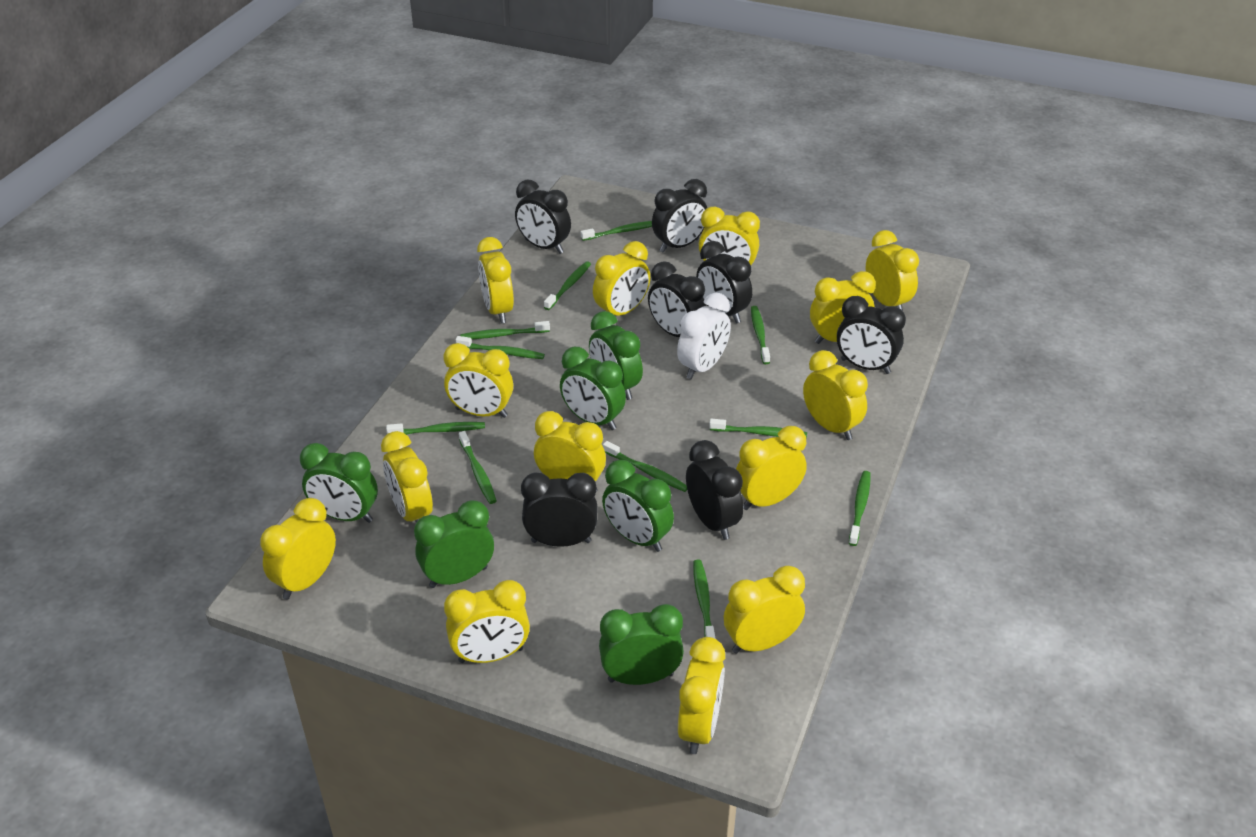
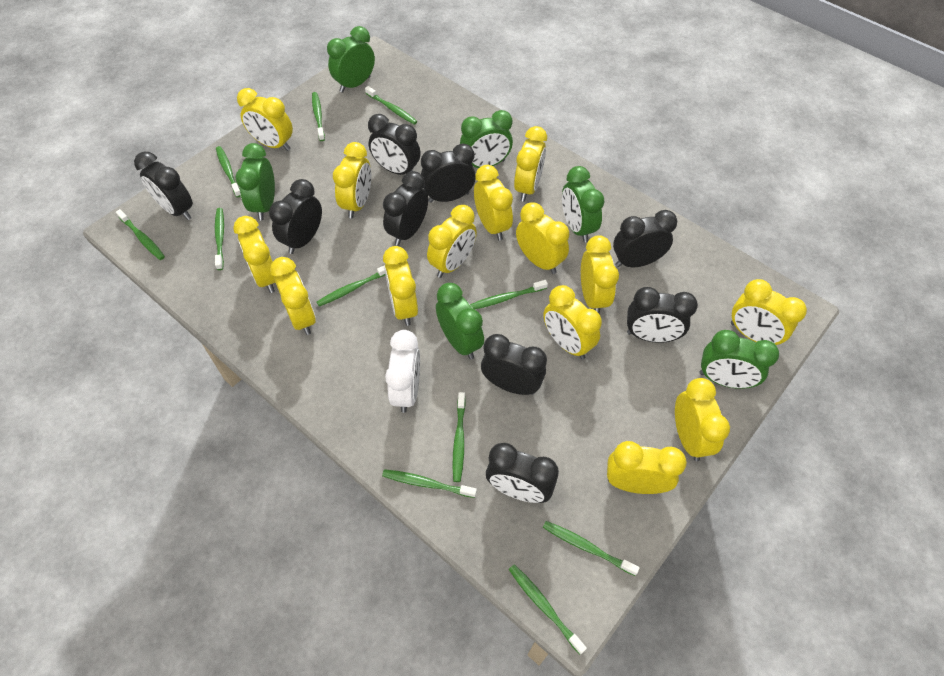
black clock: [515,180,571,254] [521,472,598,547] [648,261,706,337] [652,179,707,253] [686,440,743,540] [696,241,752,323] [837,296,906,374] = 7 -> [134,152,193,220] [269,179,322,254] [368,114,421,175] [383,171,428,246] [421,143,475,203] [481,334,547,395] [486,443,559,503] [613,210,677,267] [627,287,698,343] = 9

